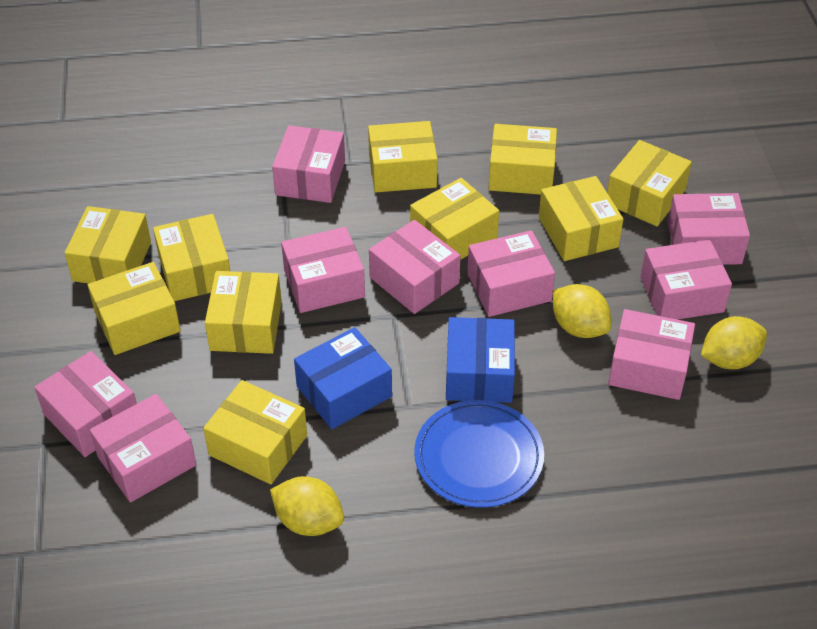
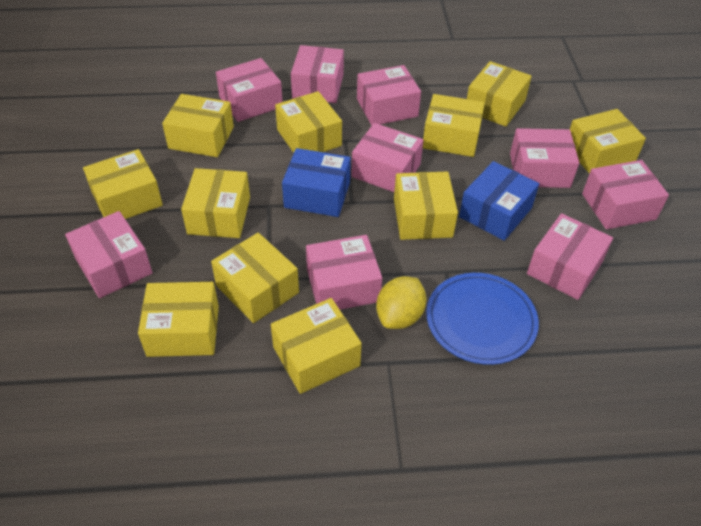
yellow box: [65,206,151,284] [88,262,181,355] [153,214,230,301] [203,380,307,484] [205,271,282,354] [368,121,438,193] [410,178,499,260] [488,124,557,195] [539,176,623,261] [607,140,692,226] = 10 -> [83,149,163,219] [138,282,219,357] [162,94,234,157] [181,168,250,238] [211,233,299,323] [271,298,362,394] [275,91,342,153] [394,171,458,240] [423,94,485,157] [467,61,532,127] [570,109,646,174] = 11
yellow lemon: [270,476,344,536] [553,284,611,338] [701,316,767,370] = 3 -> [376,276,426,329] = 1

